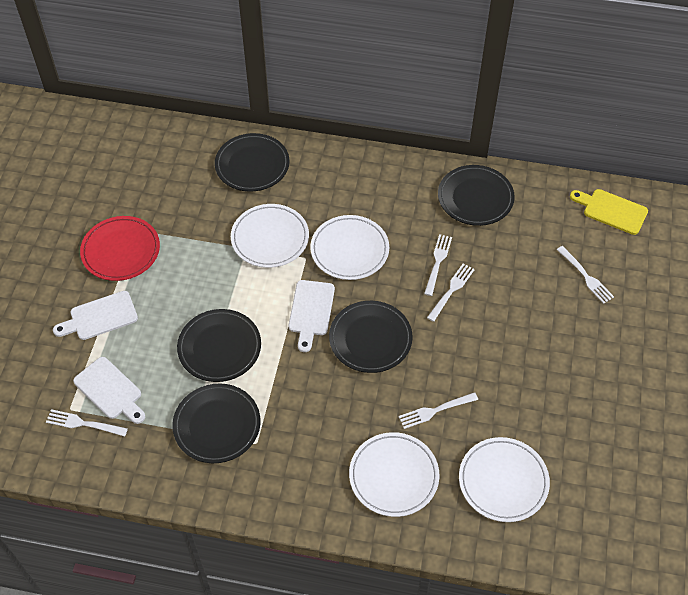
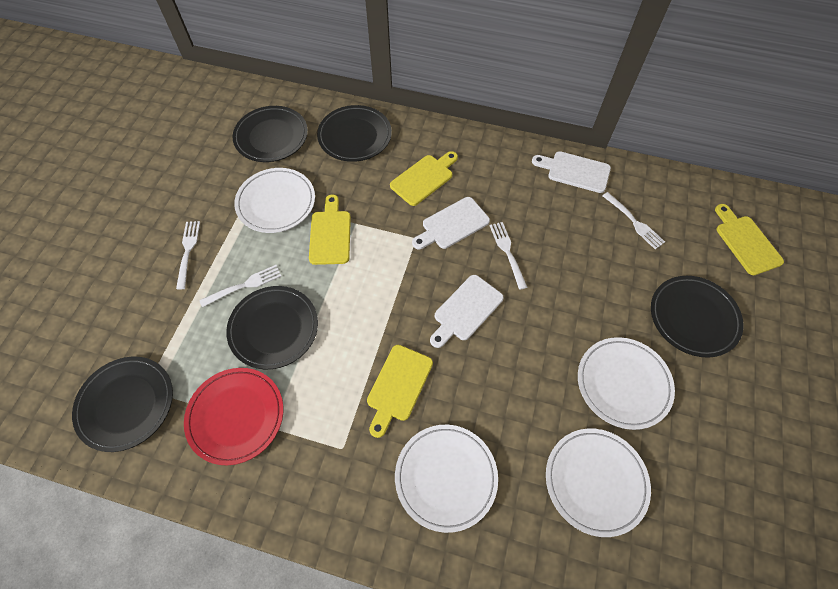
white fork: [46,409,128,437] [399,392,478,429] [424,234,452,296] [427,264,475,322] [557,246,614,304] = 5 -> [176,221,200,289] [199,265,281,307] [490,222,527,290] [602,192,665,249] = 4
yellow cutting board: [570,189,648,235] = 1 -> [309,194,351,265] [367,345,433,438] [390,151,458,206] [715,204,784,275] = 4

